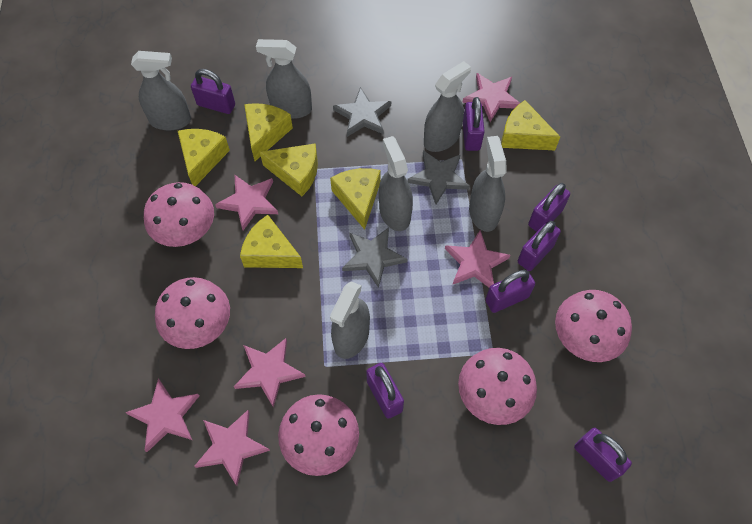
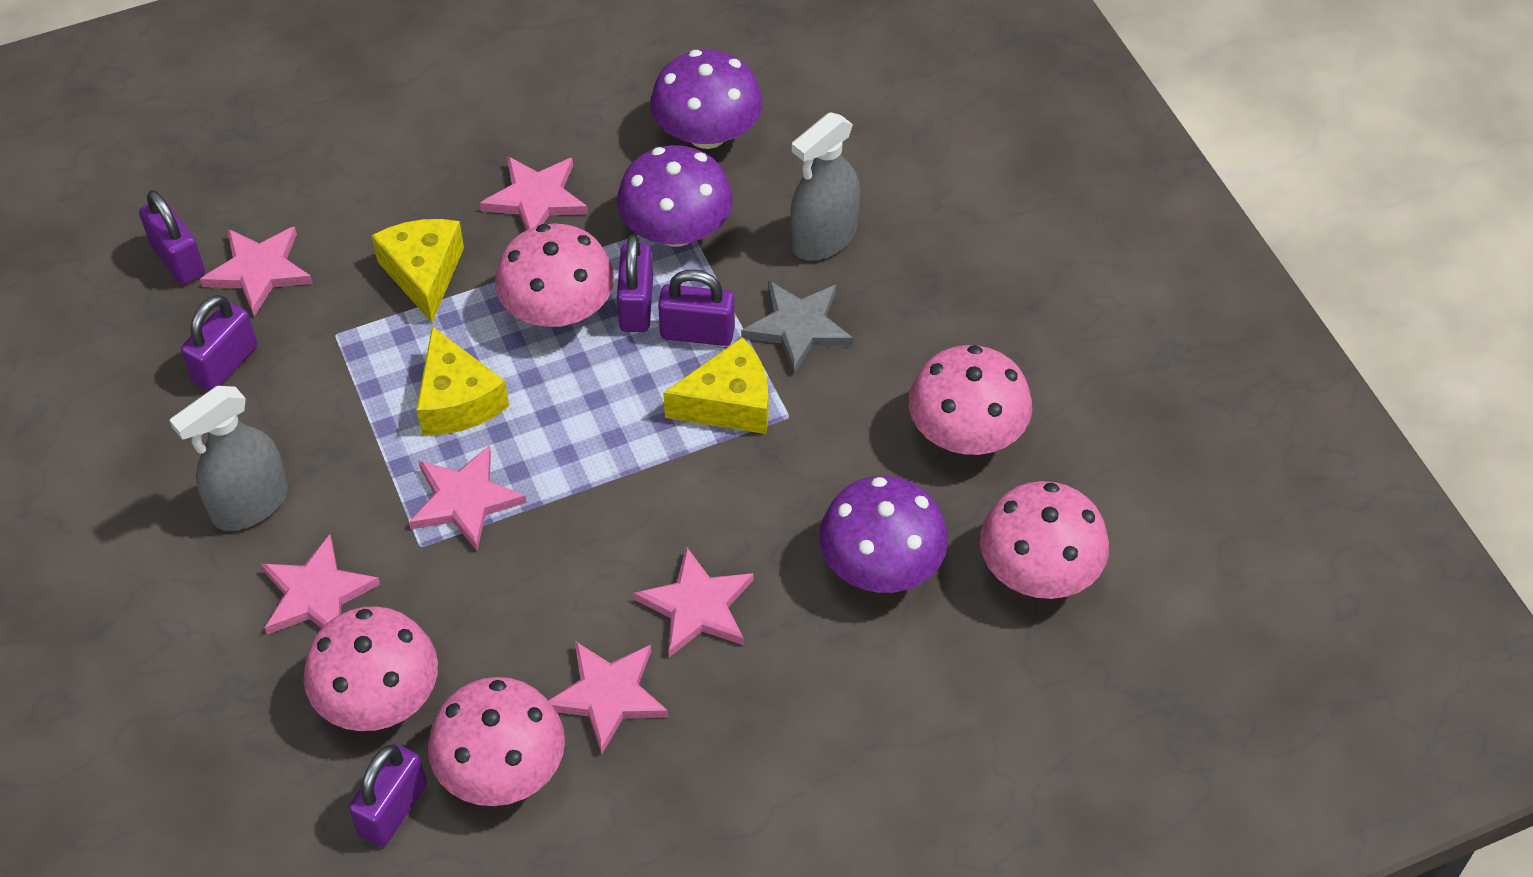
grey spray bottle: [131,51,191,131] [256,39,312,119] [330,281,370,359] [379,136,413,231] [424,61,471,152] [469,136,507,232] = 6 -> [170,386,288,531] [790,112,860,260] = 2
grey star: [333,87,391,137] [342,227,407,288] [407,150,470,204] = 3 -> [741,280,853,374] = 1
purple mushroom: none = 0 -> [617,145,733,247] [650,50,762,149] [819,476,948,593] = 3
purple padlock: [191,69,235,114] [366,363,404,419] [463,97,485,151] [485,270,535,313] [518,221,561,271] [528,183,570,232] [574,428,632,482] = 7 -> [139,190,205,285] [181,295,257,391] [349,744,427,847] [617,234,653,332] [658,270,735,346] = 5
yellow cheese: [178,129,230,186] [240,215,303,268] [244,103,293,161] [260,143,318,196] [330,168,380,230] [501,100,560,150] = 6 -> [371,219,464,323] [416,326,509,435] [663,337,768,434] = 3

